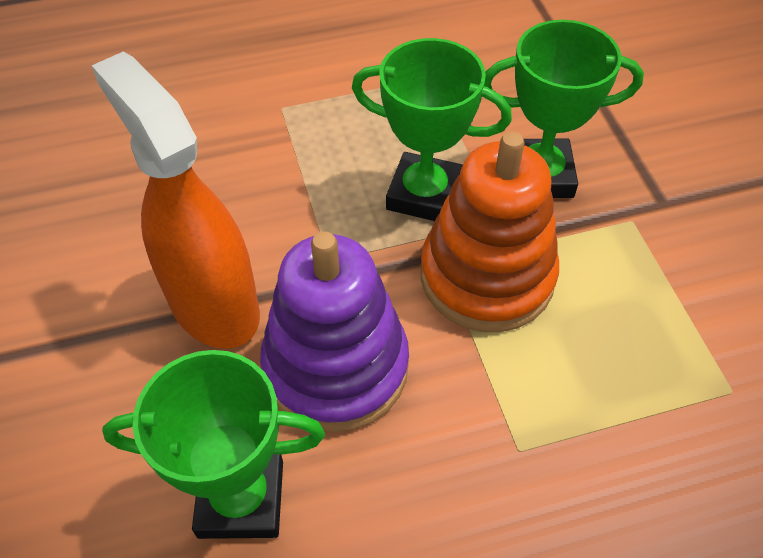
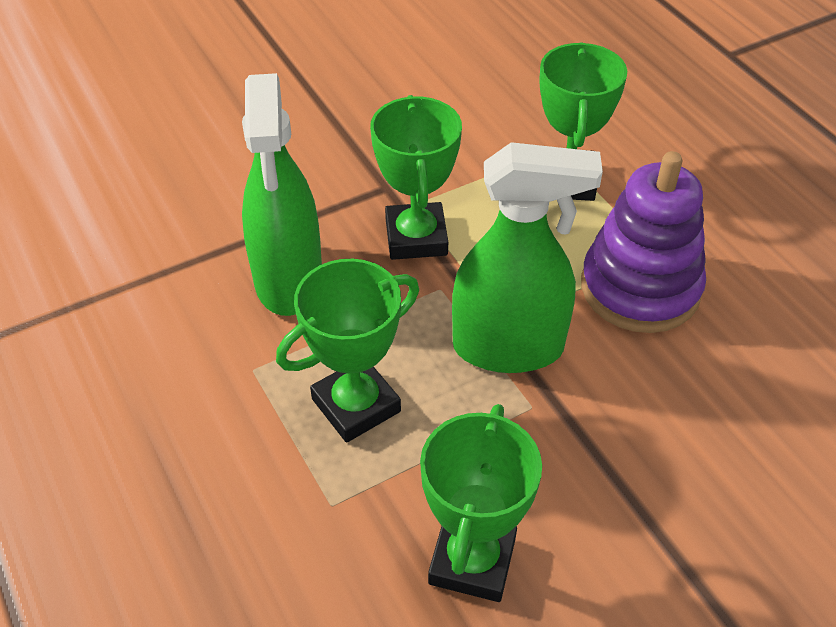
green spray bottle: none = 0 -> [242,73,322,316] [452,142,603,373] = 2
green trophy: [102,350,325,539] [352,38,512,221] [484,20,644,198] = 3 -> [276,259,419,443] [370,95,462,260] [420,404,542,602] [539,43,627,201] = 4
orange spray bottle: [91,52,260,349] = 1 -> none = 0
orange stacking toy: [421,132,559,332] = 1 -> none = 0

